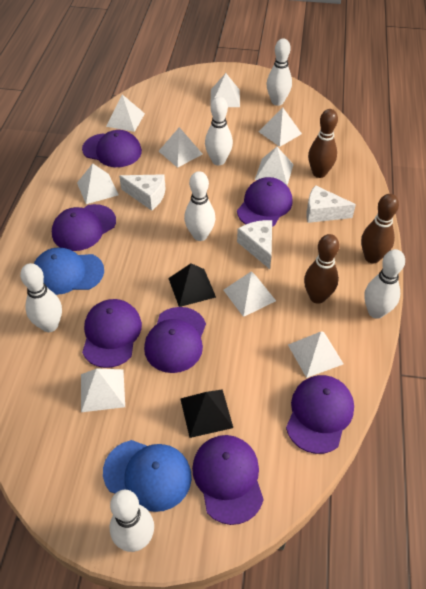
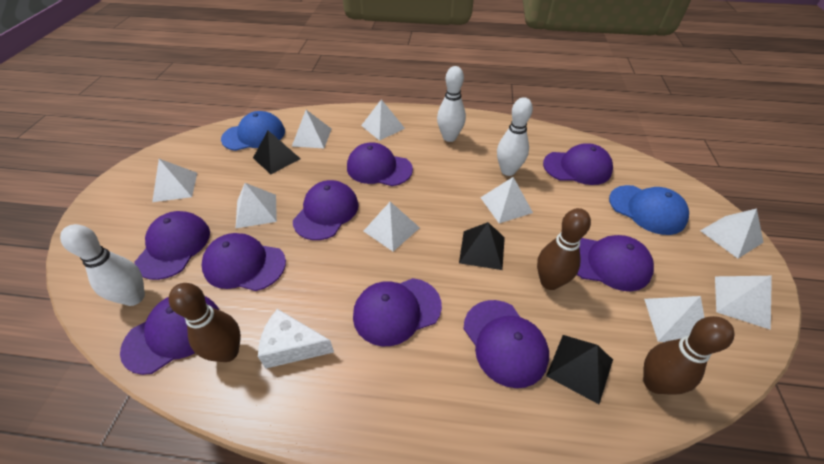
black pyramid: [168,263,216,307] [180,389,233,438] = 2 -> [253,131,301,174] [459,222,505,270] [546,335,613,404] = 3
purple cap: [52,204,116,251] [82,130,142,167] [82,299,142,368] [144,307,206,373] [192,435,264,525] [237,177,292,227] [286,375,354,454] = 7 -> [120,296,219,375] [135,211,210,280] [202,233,286,291] [293,180,359,240] [347,142,413,186] [353,278,442,346] [464,300,549,388] [543,143,613,185] [577,235,654,291] = 9
white bowling pin: [20,263,62,332] [109,490,154,552] [184,171,215,241] [205,97,233,165] [267,38,292,106] [364,249,405,319] = 6 -> [60,224,145,306] [437,66,466,142] [497,97,533,176] = 3
white cheese: [119,174,165,211] [237,220,272,269] [306,185,356,223] = 3 -> [258,309,334,369] = 1

